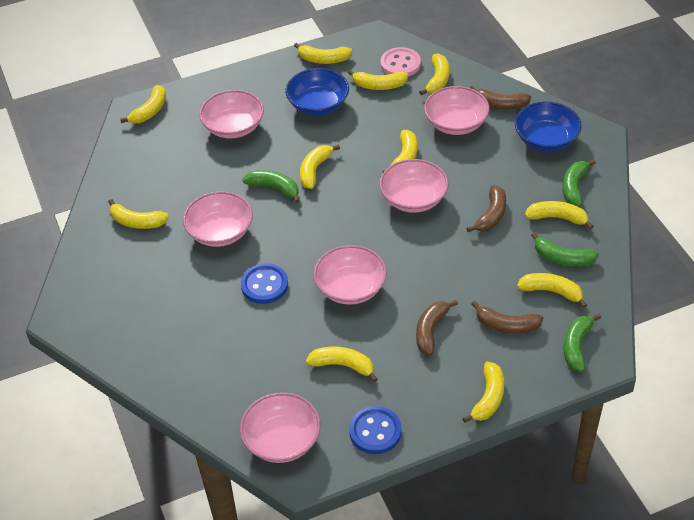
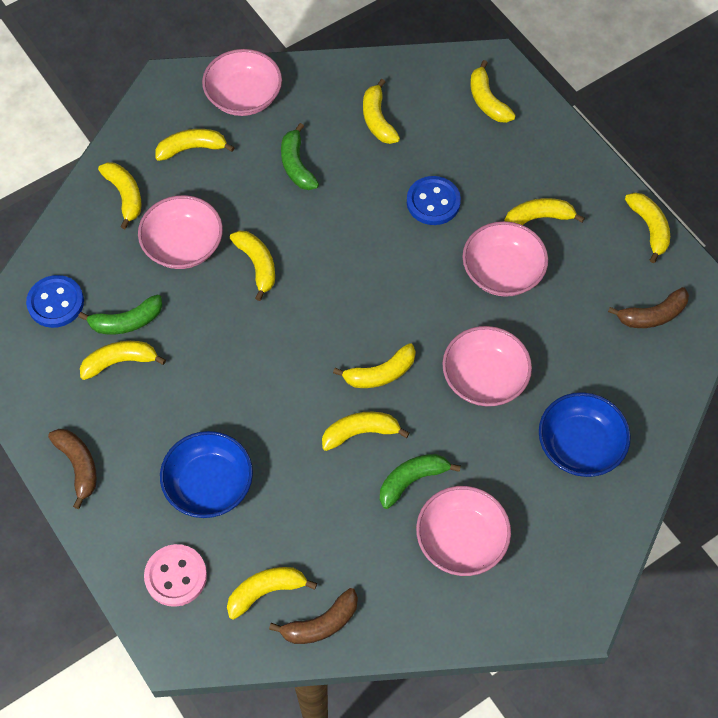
brown banana: [416,300,458,355] [466,185,506,232] [470,85,531,110] [471,301,543,334] = 4 -> [48,429,97,509] [269,588,358,644] [608,287,689,328] = 3
green banana: [242,170,300,203] [531,232,599,267] [562,159,596,207] [563,314,601,372] = 4 -> [78,294,162,334] [281,123,319,190] [380,454,461,509] = 3
pink bowl: [183,191,253,247] [199,90,264,139] [240,392,321,463] [313,245,387,305] [379,159,449,213] [424,86,489,135] = 6 -> [138,195,223,269] [202,49,282,116] [416,486,511,576] [442,326,532,406] [463,221,548,297] = 5

